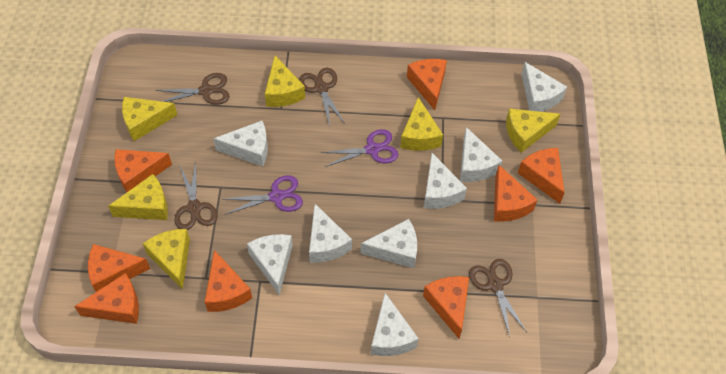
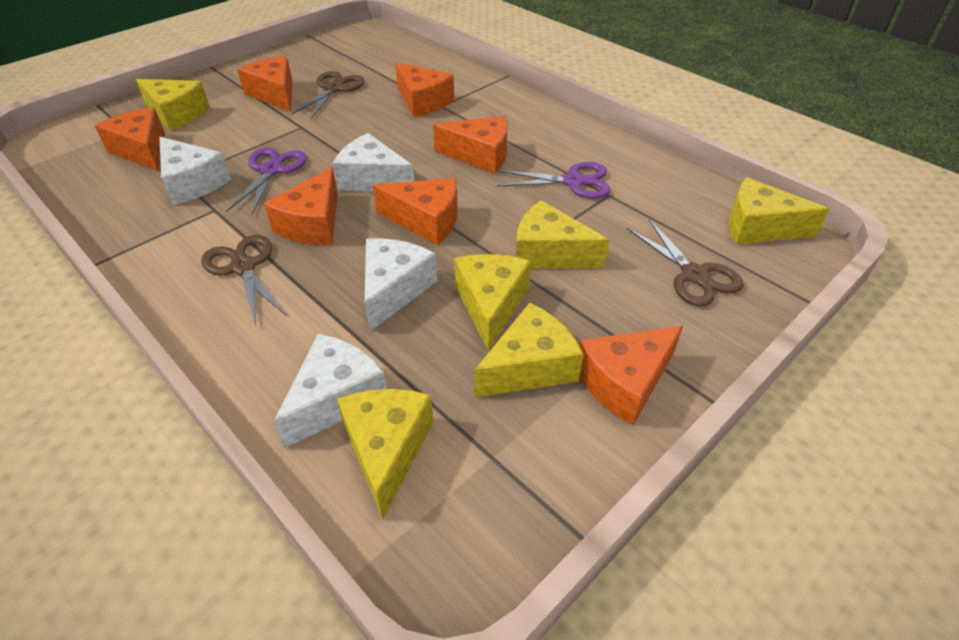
brown scissors: [155,73,230,105] [174,162,218,230] [299,68,345,127] [469,259,527,337] = 4 -> [201,235,286,326] [291,71,365,120] [627,219,744,306] = 3
orange cheese: [74,273,139,324] [88,244,150,292] [114,149,172,192] [205,250,252,312] [407,59,447,110] [423,276,469,338] [494,165,538,222] [518,148,565,204] = 8 -> [95,107,165,172] [237,56,293,111] [264,167,338,245] [373,178,458,245] [395,62,454,117] [433,116,507,174] [579,326,683,425] = 7
white cheese: [213,121,268,167] [247,234,293,295] [309,204,352,263] [361,219,417,268] [371,293,419,356] [424,153,467,209] [460,127,502,182] [521,62,567,112] = 8 -> [159,137,231,205] [273,334,386,448] [333,133,414,191] [365,238,437,331] = 4

